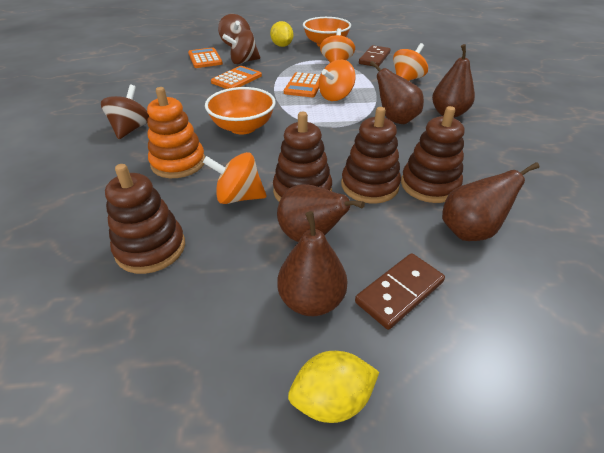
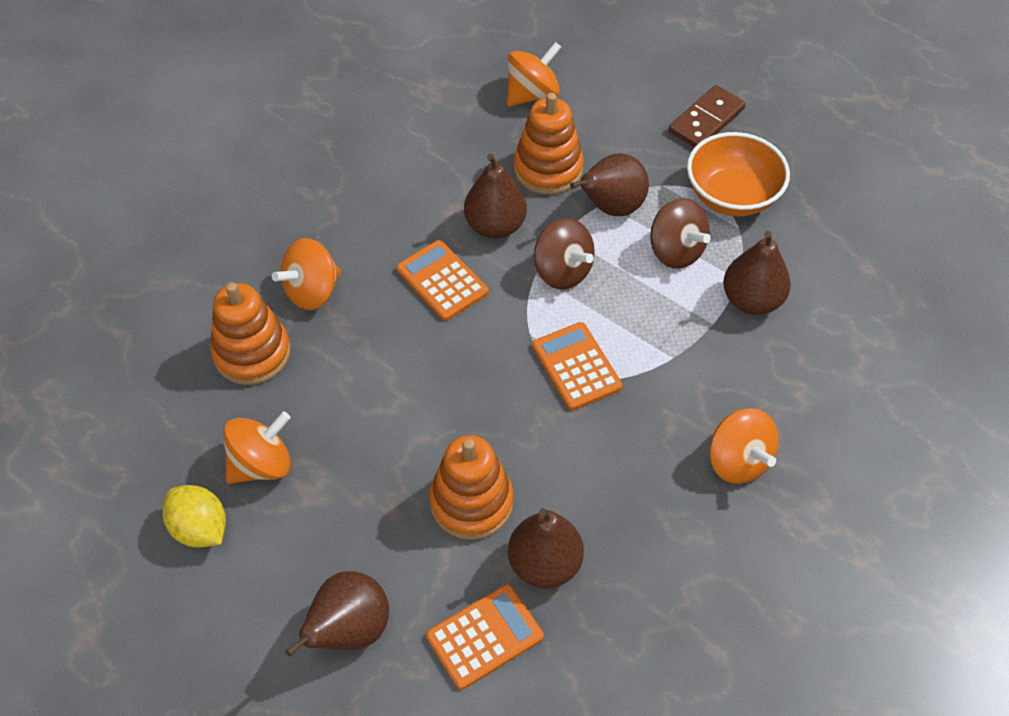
brown domino: [355,253,445,330] [359,45,391,67] = 2 -> [669,85,746,148] = 1
brown spinning top: [101,85,149,139] [218,14,251,46] [222,30,260,64] = 3 -> [534,218,595,289] [650,198,711,269] = 2
brown stacking toy: [105,164,185,274] [273,112,332,201] [341,107,401,203] [401,106,464,203] = 4 -> none = 0
orange bowl: [205,87,276,135] [303,17,351,47] = 2 -> [687,132,790,216] = 1
orange stacking toy: [147,87,205,178] = 1 -> [210,282,291,385] [429,435,513,540] [514,93,584,195] = 3
yellow lemon: [270,21,293,47] [288,351,379,423] = 2 -> [163,485,226,548] = 1

